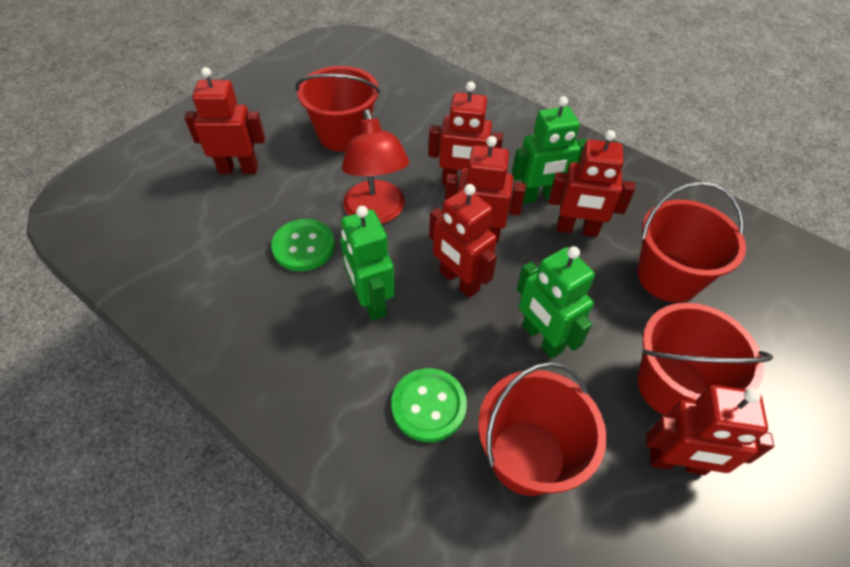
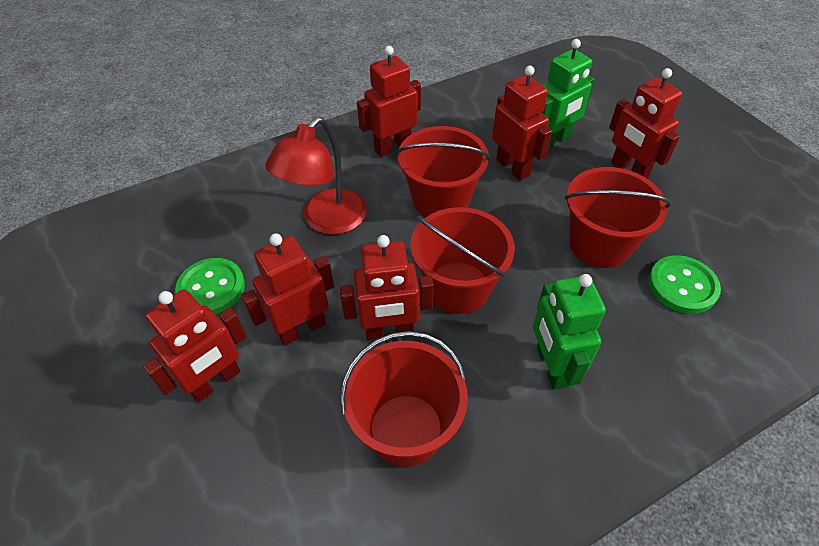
green robot: [340,206,395,321] [512,96,587,204] [517,246,595,359] = 3 -> [533,274,606,390] [542,39,595,149] = 2

